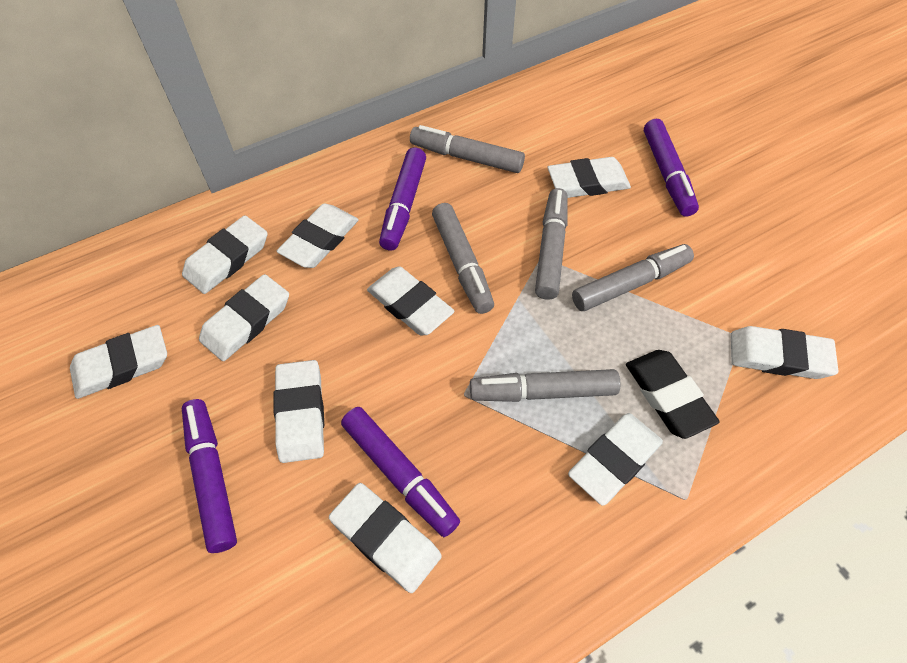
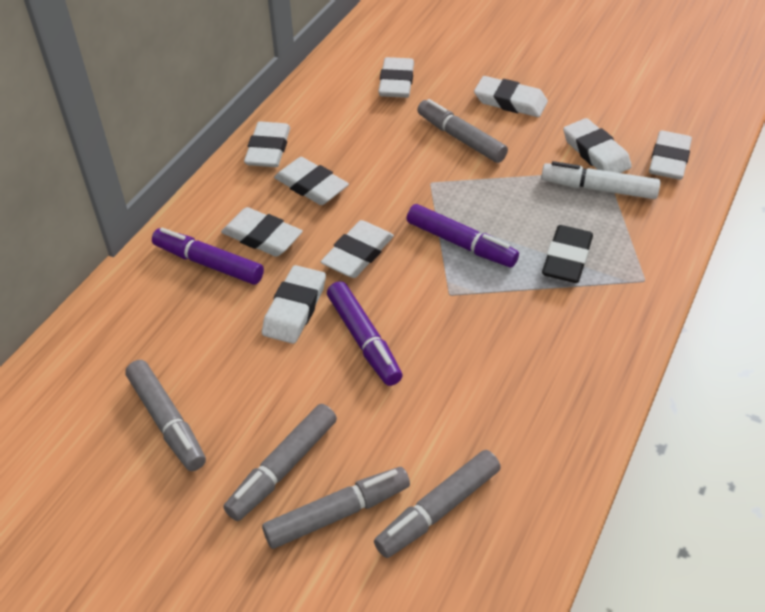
purple marker: [182,399,237,553] [341,407,460,537] [379,148,426,251] [644,119,699,217] = 4 -> [152,228,264,285] [327,281,403,386] [407,204,519,267] = 3
white eraser: [70,325,167,399] [182,215,268,294] [199,274,289,361] [273,360,324,463] [277,203,359,268] [329,483,442,593] [367,266,454,335] [548,157,631,198] [568,413,663,506] [731,326,838,379] = 10 -> [221,207,303,257] [244,121,290,167] [262,265,326,344] [274,157,349,205] [321,220,394,278] [378,57,414,98] [474,76,548,117] [563,118,632,173] [649,130,692,180] = 9
white marker: none = 0 -> [541,161,660,199] = 1

